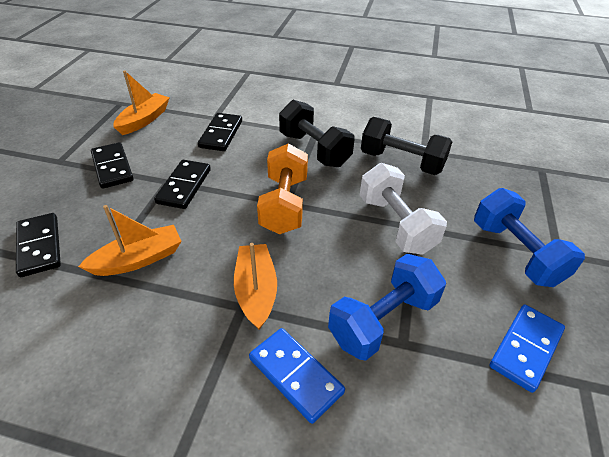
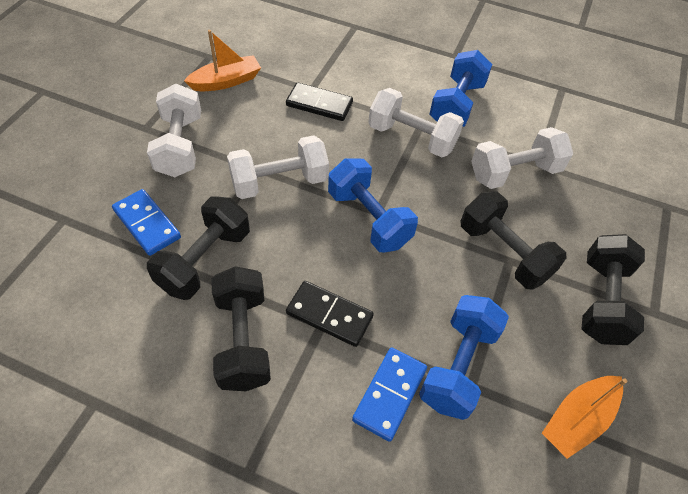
black domino: [16,213,61,277] [91,142,134,189] [154,160,211,209] [198,113,242,151] = 4 -> [286,82,353,121] [286,281,374,347] = 2
black dumbbell: [279,100,355,167] [361,117,452,175] = 2 -> [147,196,250,300] [211,266,271,391] [461,191,567,290] [582,234,645,345] = 4
blue dumbbell: [328,254,446,361] [474,188,585,287] = 2 -> [328,159,418,253] [419,295,509,420] [430,50,492,127] = 3
orange boat: [78,205,182,276] [113,70,170,135] [234,243,277,330] = 3 -> [184,30,261,91] [542,376,627,459] = 2
orange dumbbell: [257,144,308,234] = 1 -> none = 0
white dumbbell: [360,163,447,255] = 1 -> [147,84,201,177] [227,135,329,199] [368,88,464,157] [471,127,573,189] = 4

